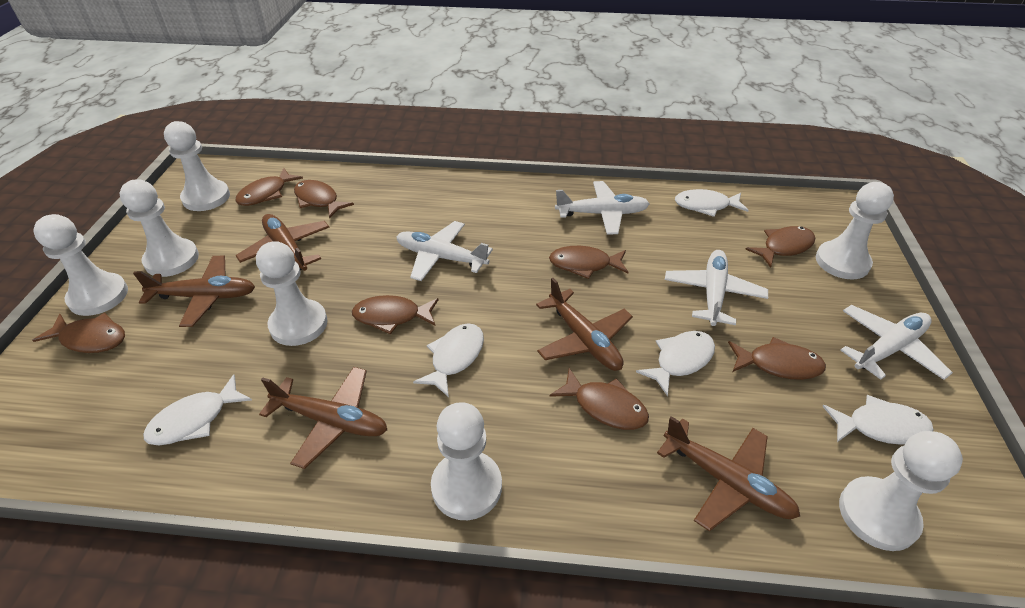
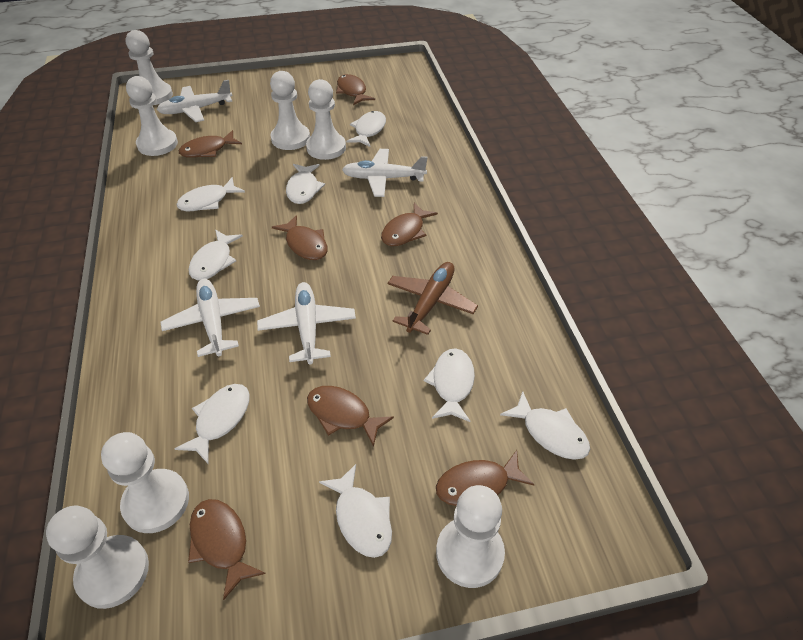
brown fish: [32,313,125,353] [235,168,303,206] [294,180,354,218] [352,295,439,334] [549,246,628,279] [550,368,649,430] [728,337,826,380] [745,226,815,268] = 8 -> [179,130,242,158] [188,499,266,600] [272,215,328,260] [307,386,394,447] [336,74,375,105] [381,203,438,246] [436,450,535,506] = 7
brown plane: [133,256,255,327] [236,214,330,271] [259,367,387,469] [536,278,633,371] [657,416,801,532] = 5 -> [387,262,478,335] = 1
white fish: [143,374,252,445] [413,323,484,397] [636,331,715,396] [675,189,749,217] [822,395,934,445] = 5 -> [175,384,249,463] [176,177,245,211] [189,229,243,280] [286,164,325,204] [319,464,392,558] [346,111,386,147] [424,348,475,422] [500,391,590,460] = 8

